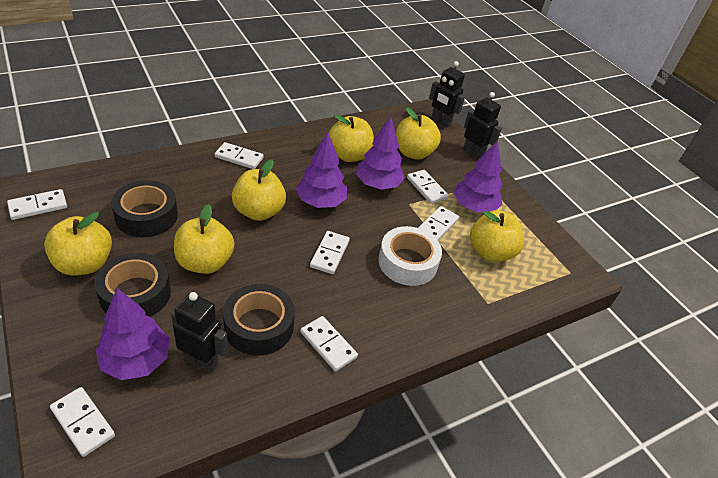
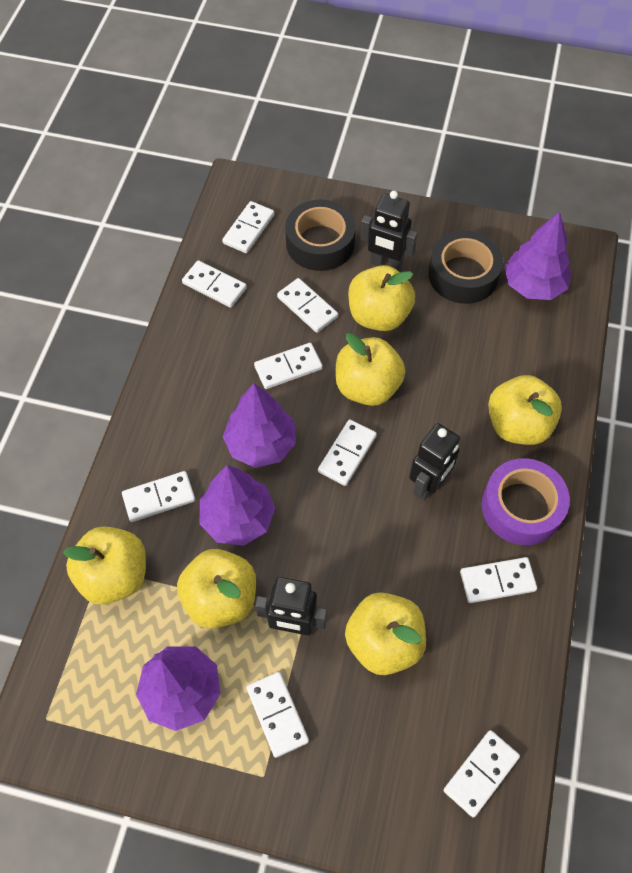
black tape: [94,253,171,317] [111,180,178,237] [223,284,295,356] = 3 -> [285,199,356,271] [429,230,503,304] = 2
purple tape: none = 0 -> [482,458,570,545] = 1
white domino: [7,189,67,220] [50,387,115,457] [215,142,264,169] [300,316,358,371] [310,231,350,274] [407,170,449,204] [418,206,459,240] = 7 -> [122,471,195,522] [182,260,247,308] [222,201,274,253] [246,672,309,758] [254,343,323,389] [277,278,338,333] [318,419,377,486] [443,730,520,817] [460,557,537,603] = 9
white tape: [379,226,442,286] = 1 -> none = 0

